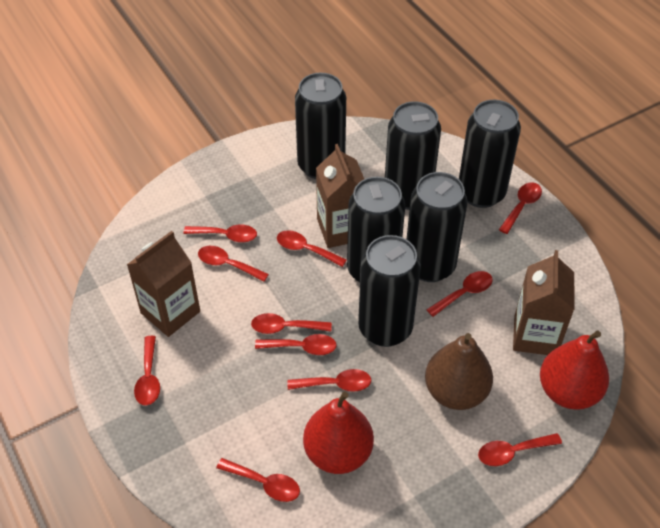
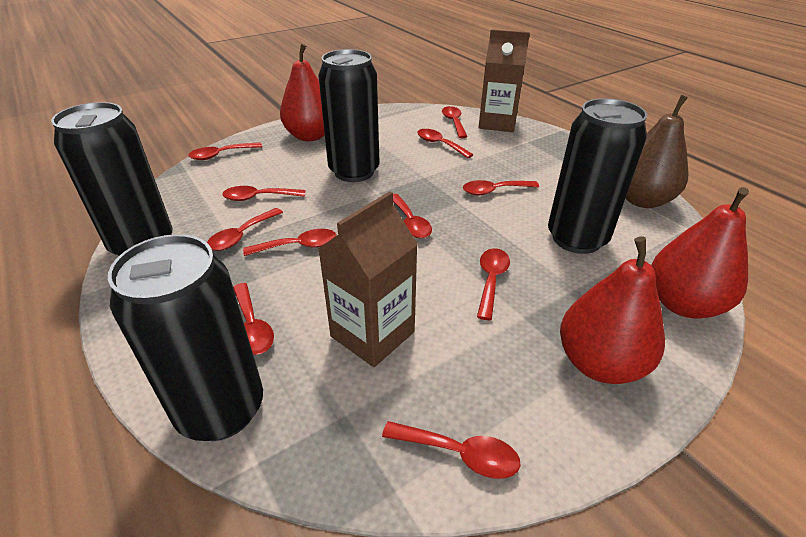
black can: [295,73,346,179] [347,177,405,283] [358,235,421,347] [385,101,441,210] [407,172,468,282] [459,100,521,208] = 6 -> [51,102,173,256] [108,234,263,441] [318,49,379,182] [548,98,647,254] = 4
brown carton: [127,231,200,337] [316,144,364,248] [513,250,574,355] = 3 -> [318,191,418,367] [479,29,530,132] = 2
red pear: [303,392,374,474] [540,331,609,410] = 2 -> [280,44,325,141] [560,237,665,384] [651,187,749,319] = 3

